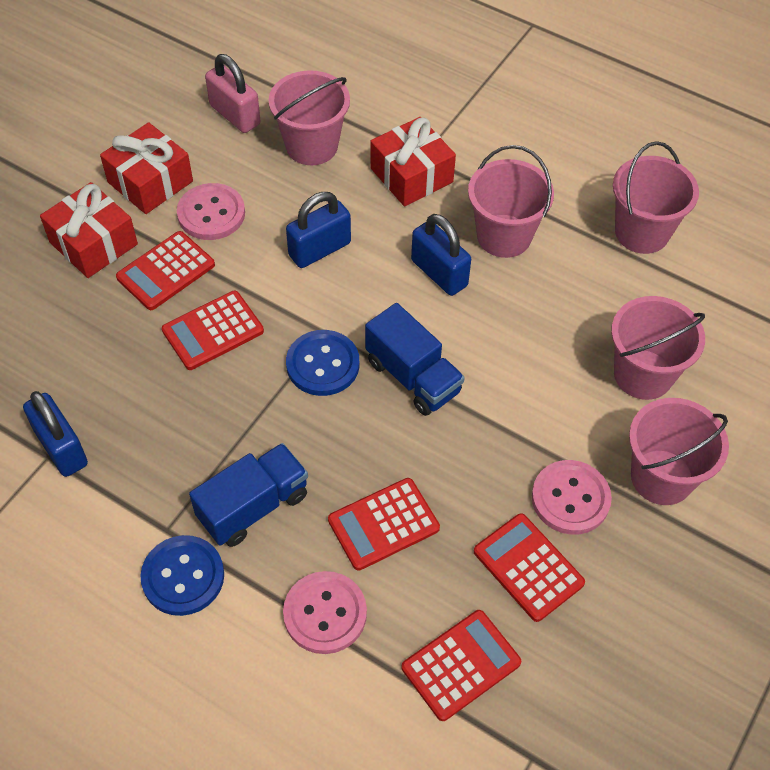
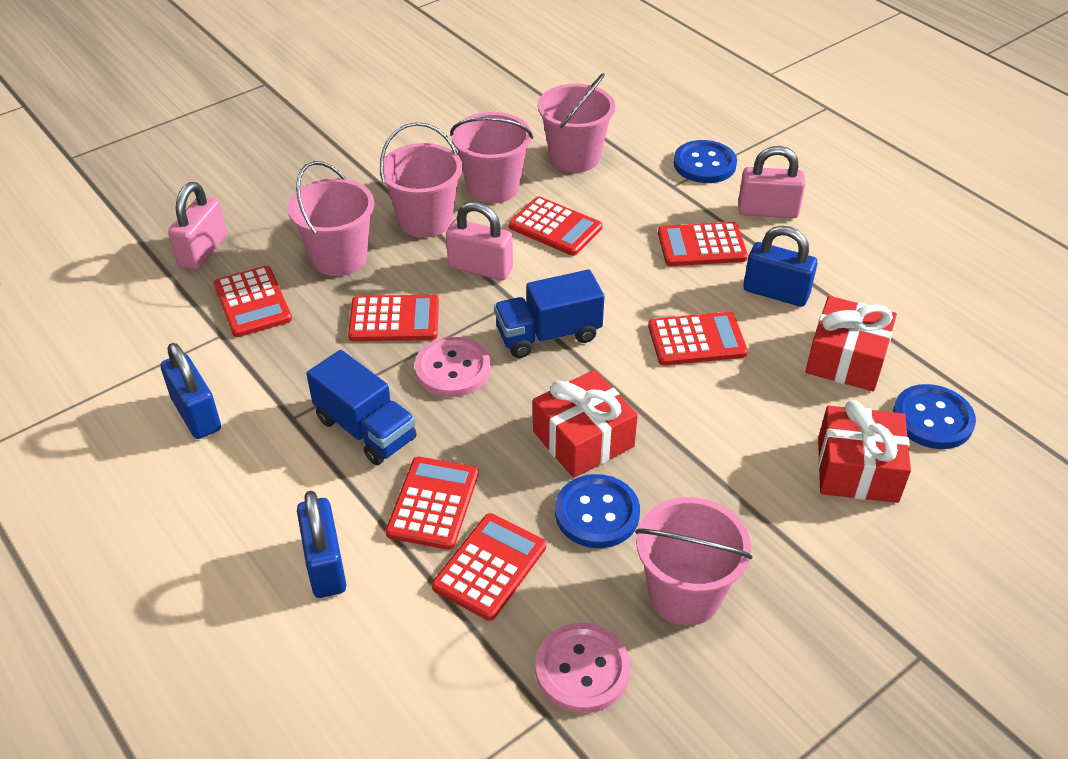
blue button: [140,535,224,616] [286,330,359,396] = 2 -> [555,474,640,548] [673,140,737,183] [893,384,976,449] = 3
pink button: [177,183,245,240] [283,571,367,654] [532,460,612,535] = 3 -> [415,337,491,397] [535,623,630,713] = 2
pink padlock: [205,54,260,133] = 1 -> [168,182,227,270] [446,202,513,280] [738,146,805,218] = 3
red calculator: [116,231,215,310] [162,291,264,370] [328,478,440,570] [402,610,521,721] [474,513,585,622] = 5 -> [214,266,292,337] [348,295,439,341] [386,457,479,550] [432,513,546,621] [509,196,602,256] [648,312,748,365] [658,222,748,266] = 7

